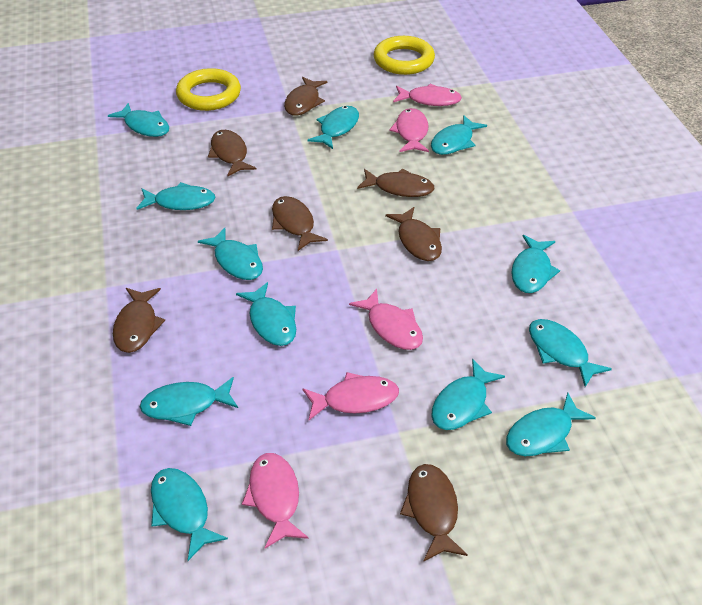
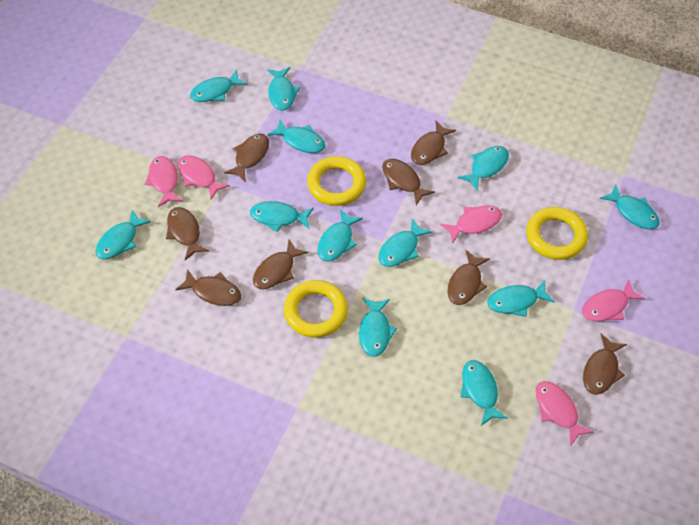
brown fish: [113,288,165,353] [208,130,257,176] [272,196,328,251] [284,77,327,116] [357,169,435,197] [385,207,442,261] [400,464,468,562] = 7 -> [166,207,209,260] [175,269,241,306] [224,134,269,182] [253,240,309,289] [382,159,435,205] [411,121,456,165] [448,250,490,305] [583,334,627,395] = 8
yellow ring: [176,68,241,111] [374,36,435,75] = 2 -> [284,280,348,338] [307,156,366,206] [526,207,588,260] = 3

